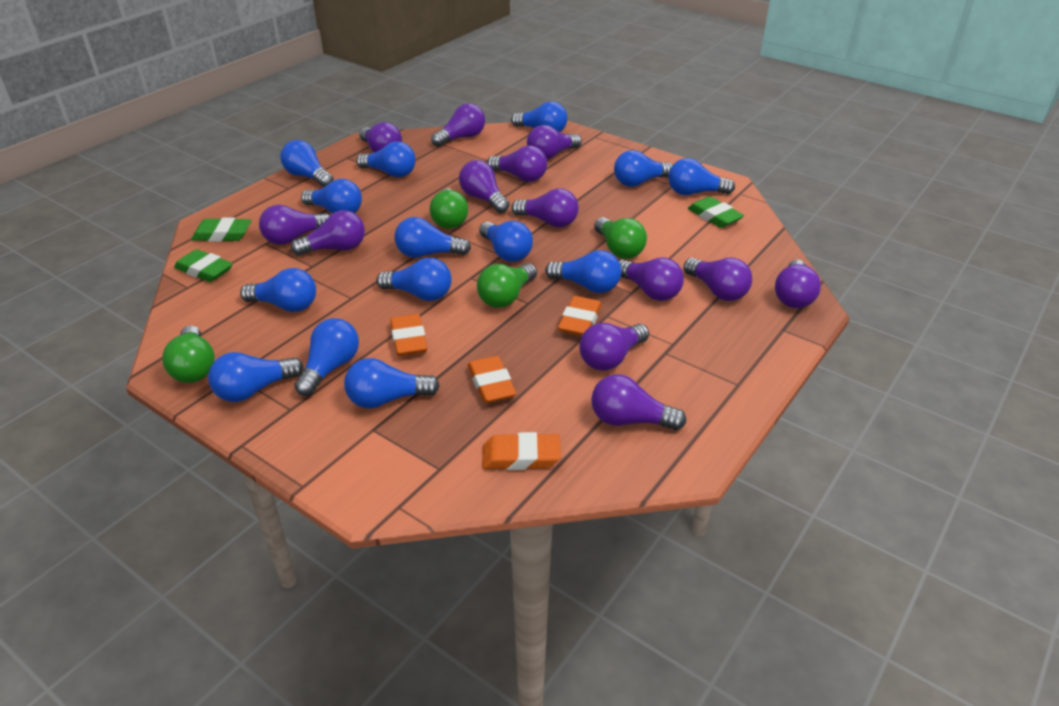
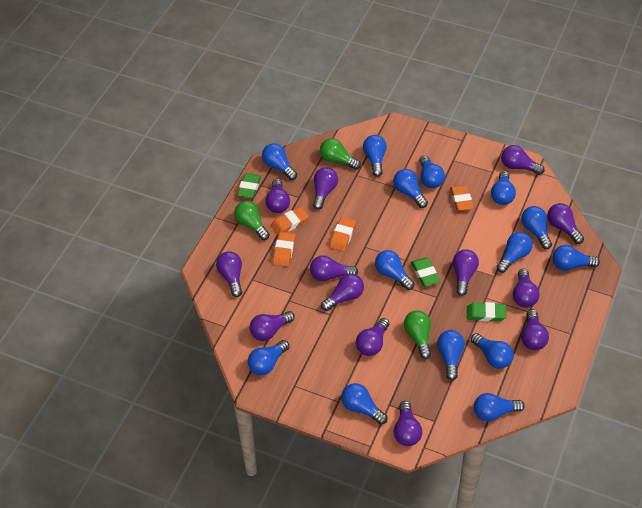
green light bulb: [162,325,215,383] [430,188,468,229] [477,263,537,308] [594,217,647,259] = 4 -> [234,201,270,240] [320,138,361,170] [404,311,431,359] = 3

